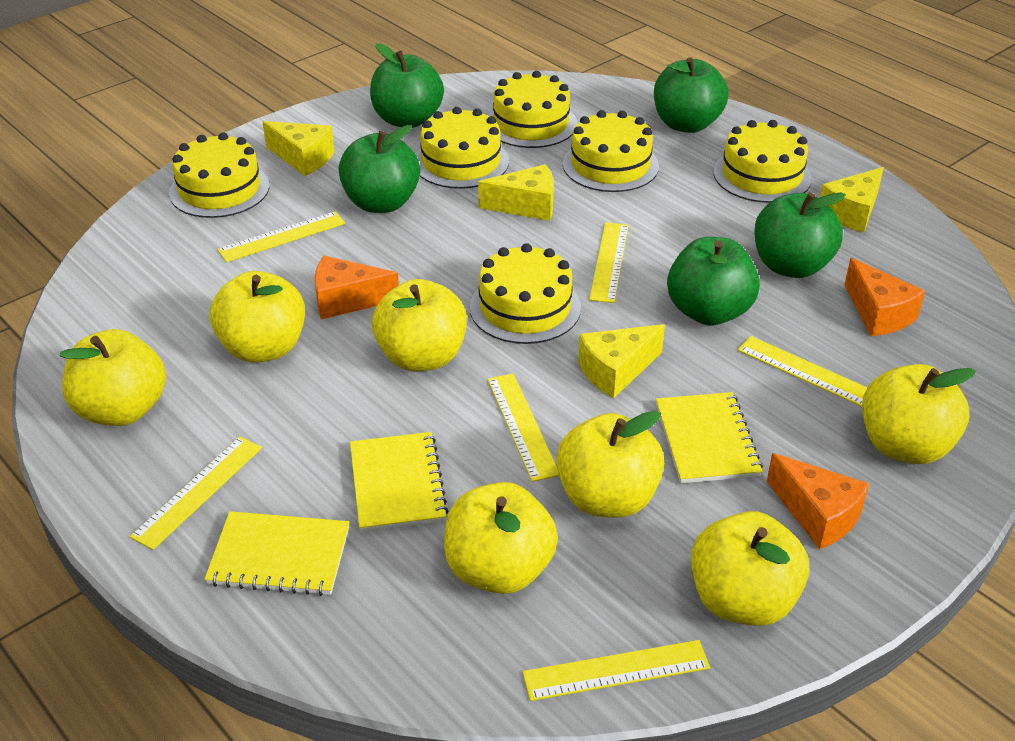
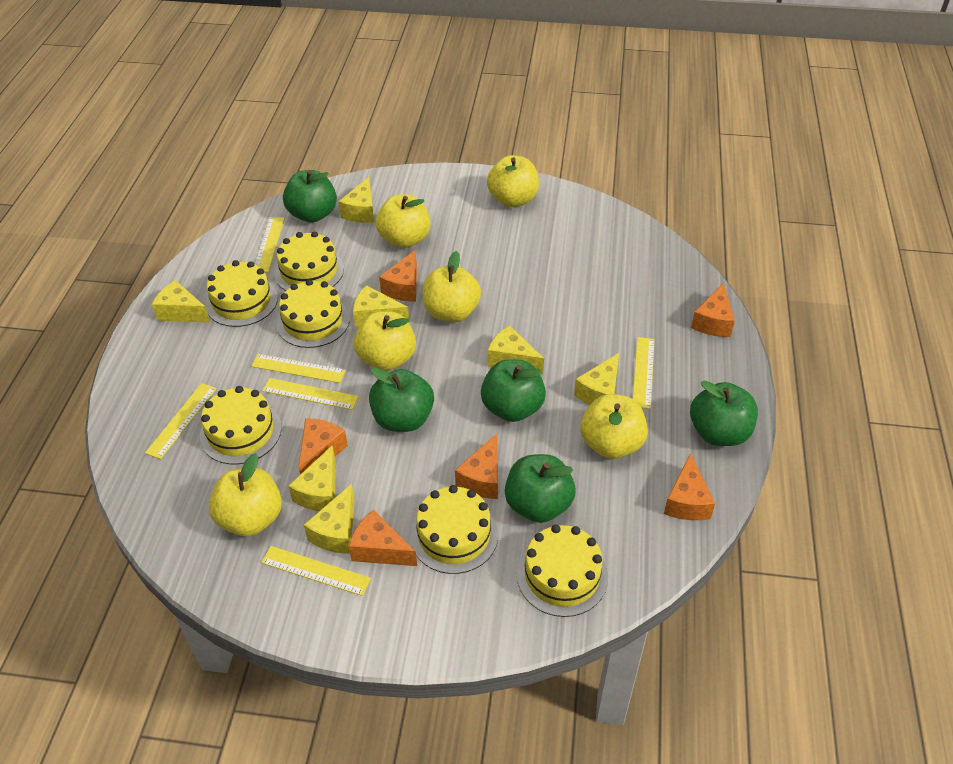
orange cheese: [315,256,399,319] [767,453,870,550] [844,258,925,336] = 3 -> [298,418,348,475] [349,510,417,566] [379,250,417,302] [455,434,498,499] [664,453,715,520] [691,283,735,337] = 6
yellow apple: [60,329,166,426] [210,271,305,363] [372,279,467,371] [444,482,558,594] [556,411,664,518] [691,511,809,626] [862,364,976,464] = 7 -> [209,453,282,536] [354,311,416,371] [376,194,430,248] [423,251,481,322] [487,155,539,207] [580,394,648,459] = 6
yellow cheese: [263,121,334,176] [478,164,554,221] [578,324,665,398] [820,167,884,233] = 4 -> [152,280,210,323] [288,445,336,511] [304,484,354,554] [339,177,374,223] [353,285,409,328] [488,325,544,375] [574,353,619,405] = 7
yellow notebook: [205,511,350,596] [350,432,449,532] [656,392,763,483] = 3 -> none = 0

